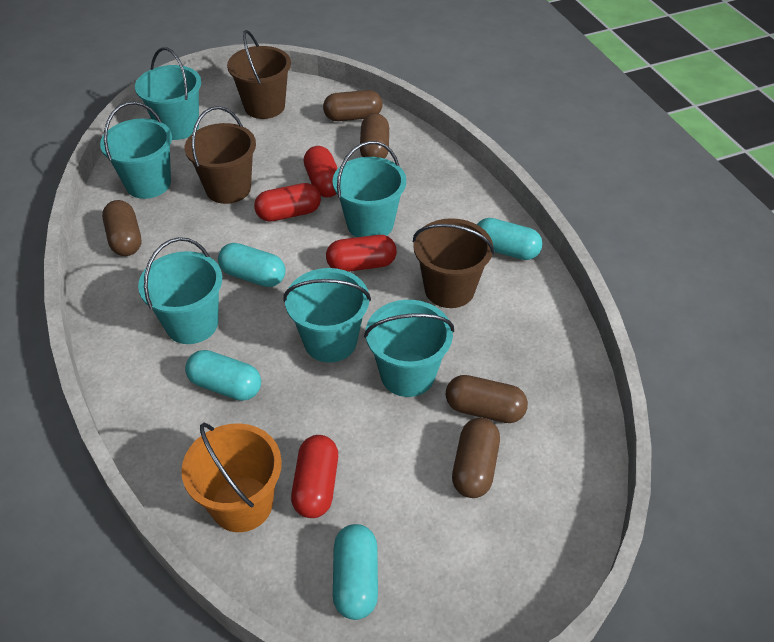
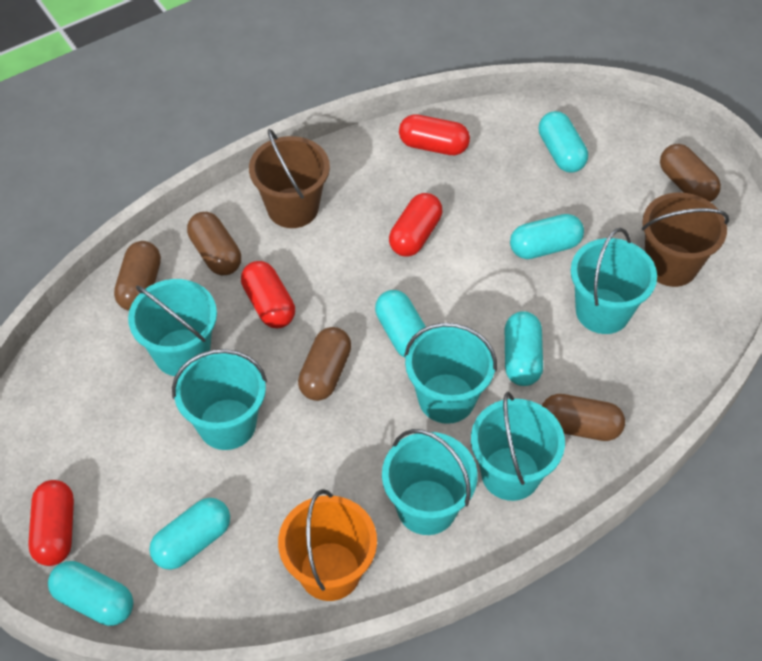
brown bucket: [185,106,256,204] [227,30,291,119] [413,218,494,308] = 3 -> [249,129,330,228] [642,193,729,287] = 2
turquoise capsule: [185,350,261,401] [218,243,285,287] [333,524,378,620] [477,218,543,260] = 4 -> [48,561,133,626] [149,498,230,570] [375,290,426,358] [505,311,543,386] [510,214,584,259] [539,111,588,172] = 6

